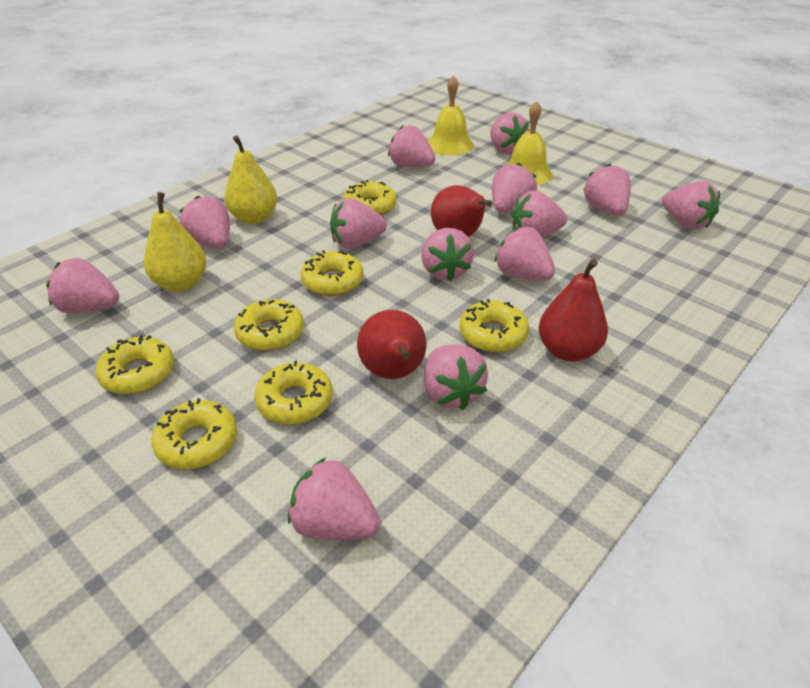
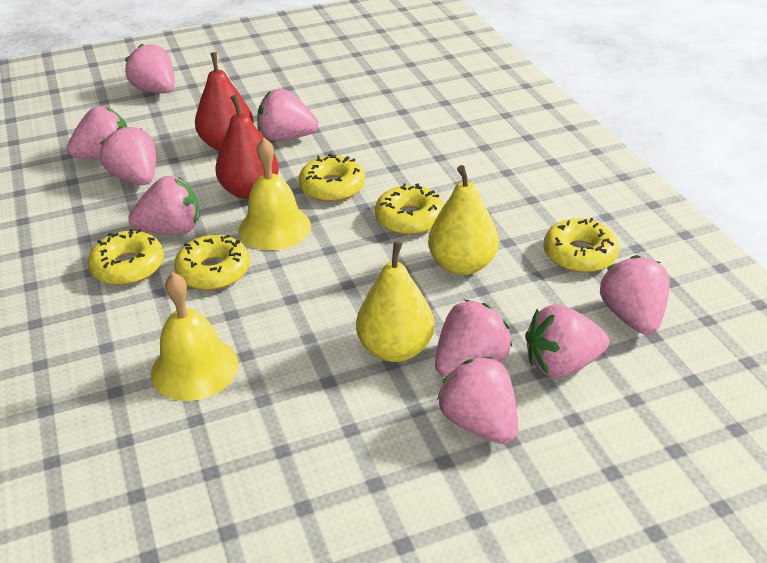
pink strawberry: [46,258,119,314] [180,195,230,249] [288,458,380,540] [330,198,387,249] [388,125,435,167] [421,228,474,281] [424,345,488,410] [490,112,529,154] [492,163,537,213] [494,227,555,281] [511,191,567,237] [584,164,631,216] [662,181,720,230] = 13 -> [67,106,127,159] [100,126,156,185] [125,43,175,93] [129,176,199,235] [257,89,318,141] [435,300,512,377] [437,357,518,444] [525,304,609,378] [600,255,670,335] = 9
red pear: [357,310,426,379] [431,185,493,237] [538,259,608,362] = 3 -> [195,52,254,151] [215,95,279,199] = 2
yellow donut: [96,335,174,394] [151,398,237,469] [234,299,304,351] [254,361,333,425] [300,250,364,296] [343,180,397,215] [460,299,529,353] = 7 -> [88,229,164,285] [174,234,250,290] [298,153,365,202] [375,183,444,235] [544,218,619,273] = 5

